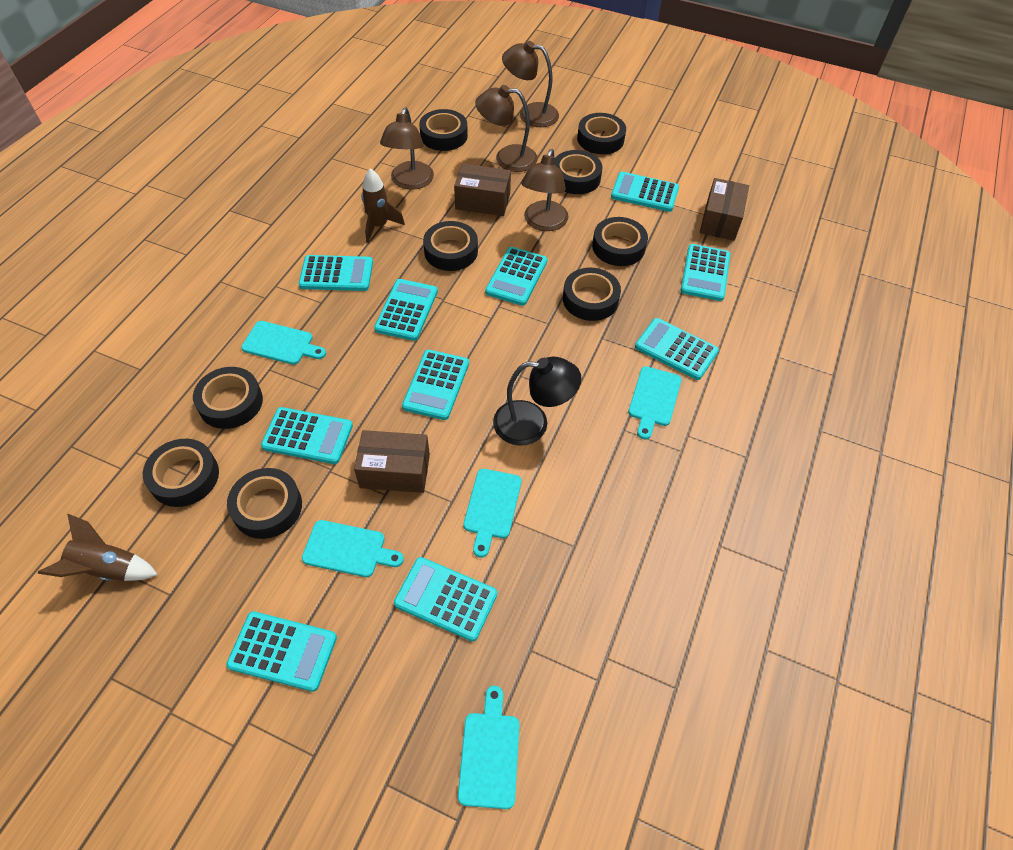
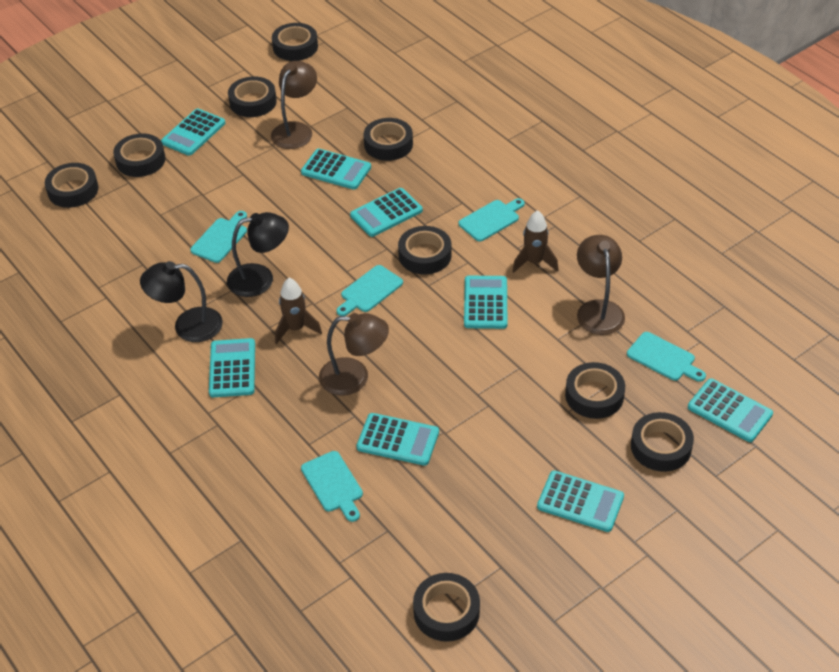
black lamp: [493,357,581,446] = 1 -> [140,261,223,342] [227,212,289,297] = 2
brown box: [354,430,430,493] [454,163,511,216] [700,178,749,241] = 3 -> none = 0
brown lamp: [380,108,434,190] [475,85,538,172] [502,41,559,127] [521,149,569,231] = 4 -> [271,61,317,149] [319,313,389,396] [577,235,625,335] = 3
turquoise calculator: [226,611,337,692] [261,407,353,464] [299,255,373,291] [374,279,438,341] [394,557,497,641] [402,349,469,420] [485,247,547,306] [611,172,679,212] [635,318,719,380] [681,244,730,301] = 10 -> [161,108,225,156] [209,338,255,397] [301,149,371,190] [350,188,423,237] [357,413,439,466] [464,276,507,329] [537,470,624,532] [688,378,773,442] = 8

